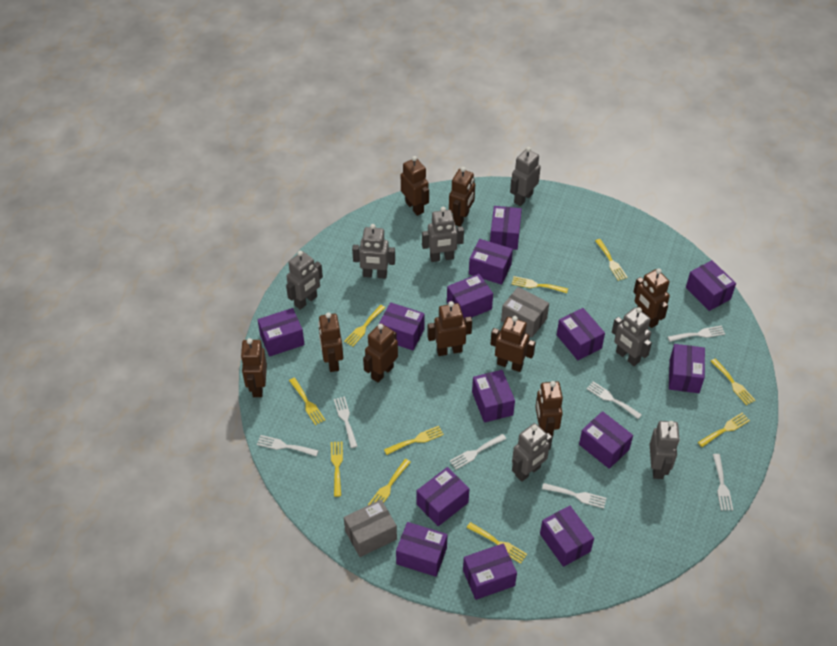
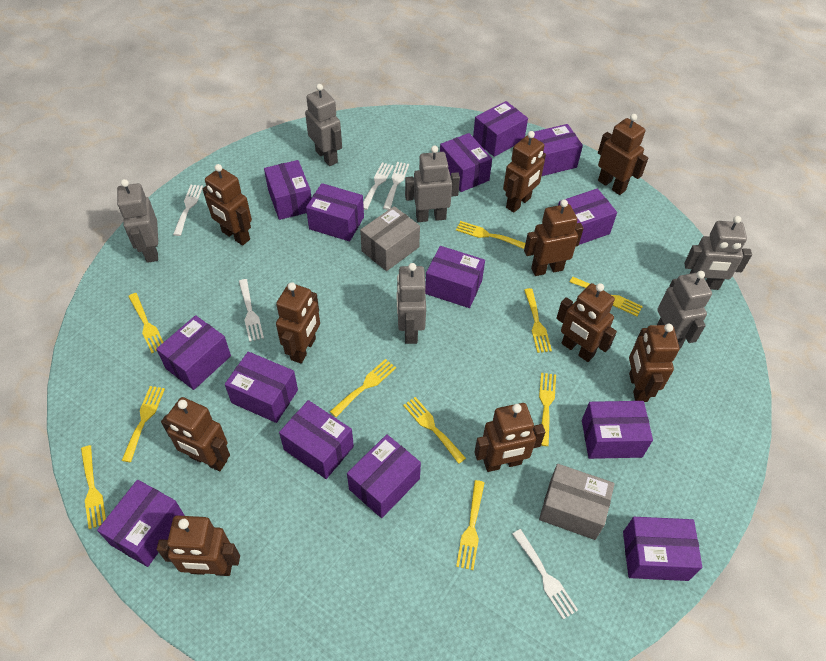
brown robot: [240,338,267,397] [318,312,343,372] [363,323,398,383] [401,156,429,216] [428,301,472,356] [449,167,475,227] [490,316,536,372] [535,381,563,439] [633,268,670,328] = 9 -> [157,515,240,576] [161,397,230,471] [203,164,252,246] [276,282,320,363] [474,403,545,472] [503,131,546,212] [524,200,584,276] [556,283,617,362] [598,114,648,195] [629,324,679,402] = 10
grey robot: [286,251,323,310] [352,224,395,279] [422,207,464,262] [510,147,541,206] [512,423,553,482] [612,307,652,366] [650,421,680,479] = 7 -> [117,179,158,263] [305,84,342,166] [397,263,426,344] [405,146,460,222] [657,271,712,350] [684,216,752,290] = 6
white fork: [257,435,319,456] [334,396,357,448] [450,434,506,469] [542,483,606,508] [587,382,642,419] [668,326,725,342] [713,454,733,511] = 7 -> [173,185,203,236] [239,279,264,342] [363,163,394,210] [383,162,409,210] [512,529,578,620] = 5

